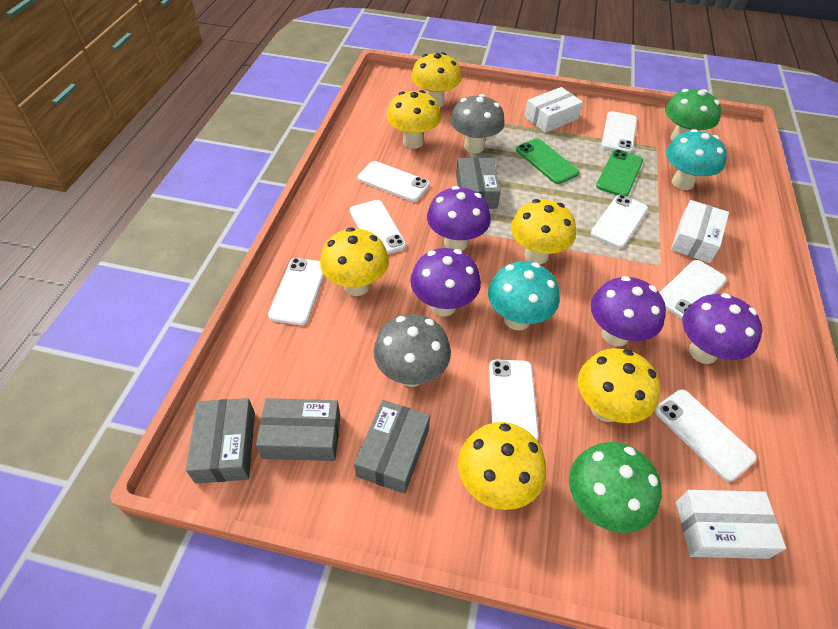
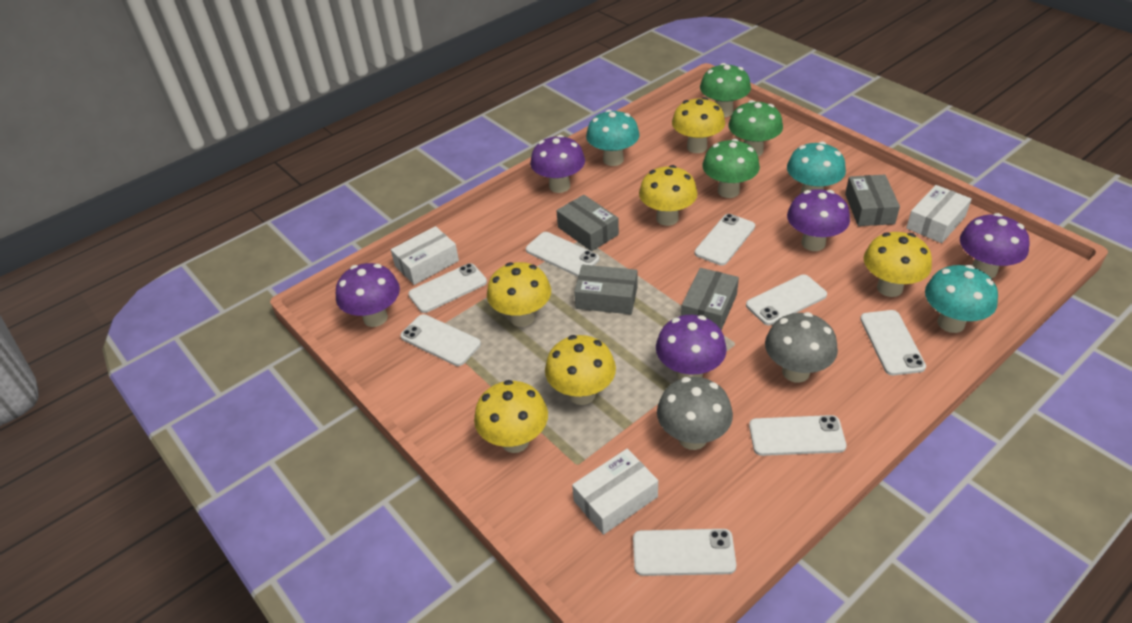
green mushroom: [569,442,662,533] [665,89,721,141] = 2 -> [700,63,751,117] [702,139,760,198] [728,100,783,156] = 3
green phone: [516,138,579,184] [596,149,643,196] = 2 -> none = 0
purple mushroom: [410,248,481,317] [427,186,491,251] [591,276,666,347] [682,293,762,364] = 4 -> [336,263,400,327] [530,135,585,193] [656,315,727,379] [787,189,850,251] [960,213,1030,279] = 5
turquoise mushroom: [488,261,559,331] [666,129,727,190] = 2 -> [586,109,640,166] [787,141,846,194] [925,265,998,333] = 3

